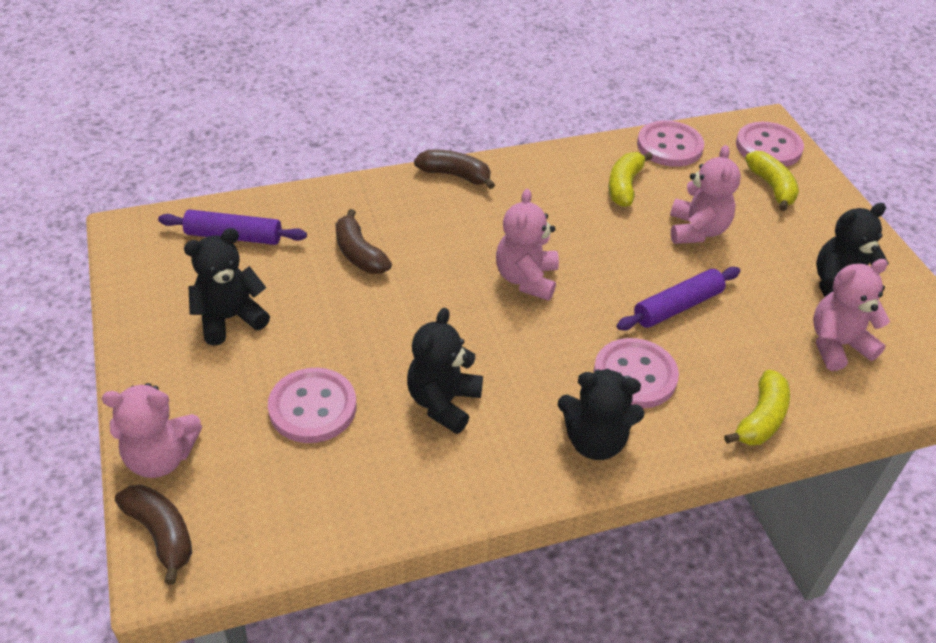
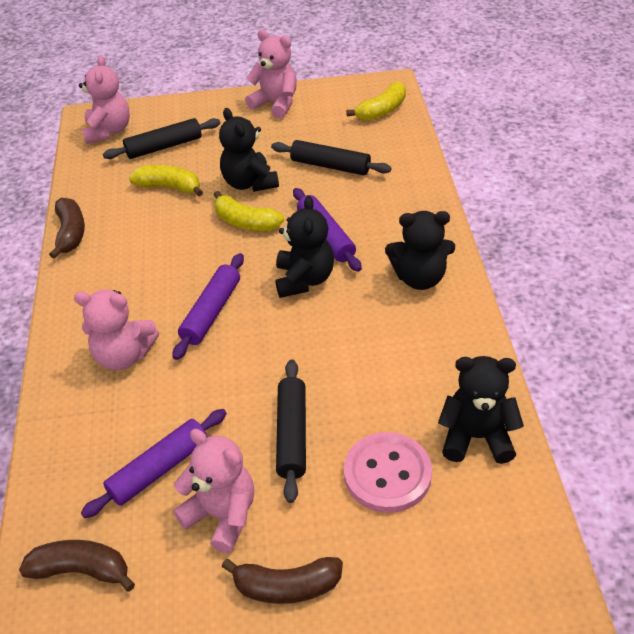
black rolling pin: none = 0 -> [103,118,220,159] [271,140,391,175] [276,359,306,503] = 3
pink button: [268,368,357,443] [593,338,679,409] [637,120,704,167] [736,122,804,167] = 4 -> [344,432,432,513] = 1
purple rolling pin: [158,210,307,245] [617,267,740,330] = 2 -> [81,409,227,518] [173,253,244,360] [293,188,362,272] = 3

